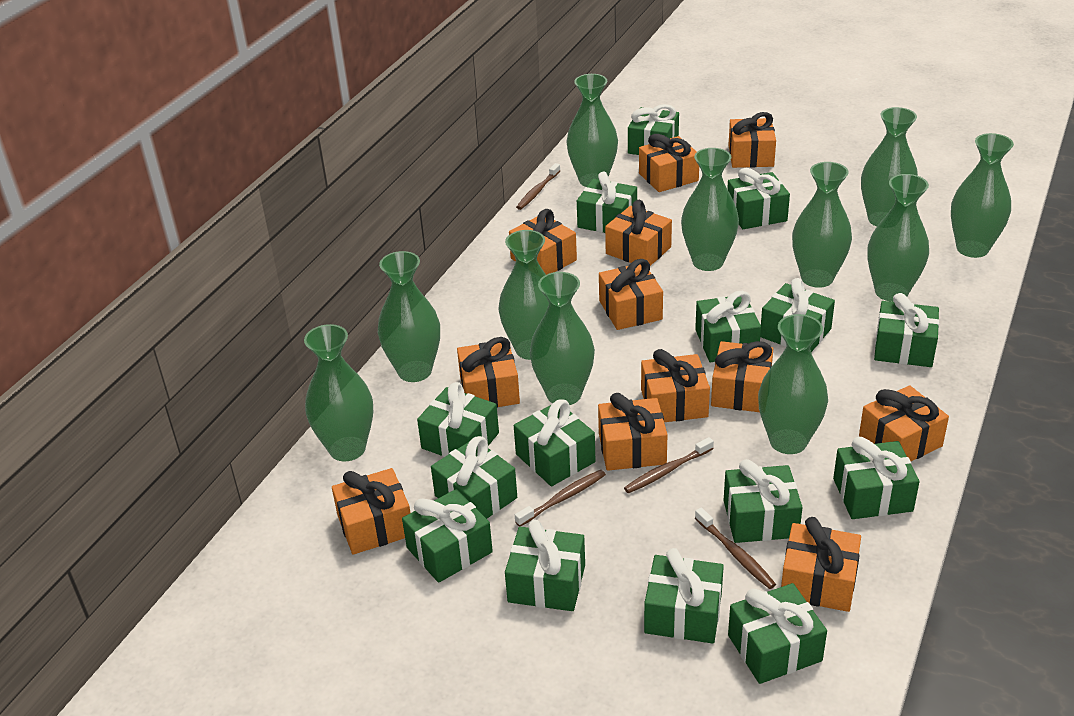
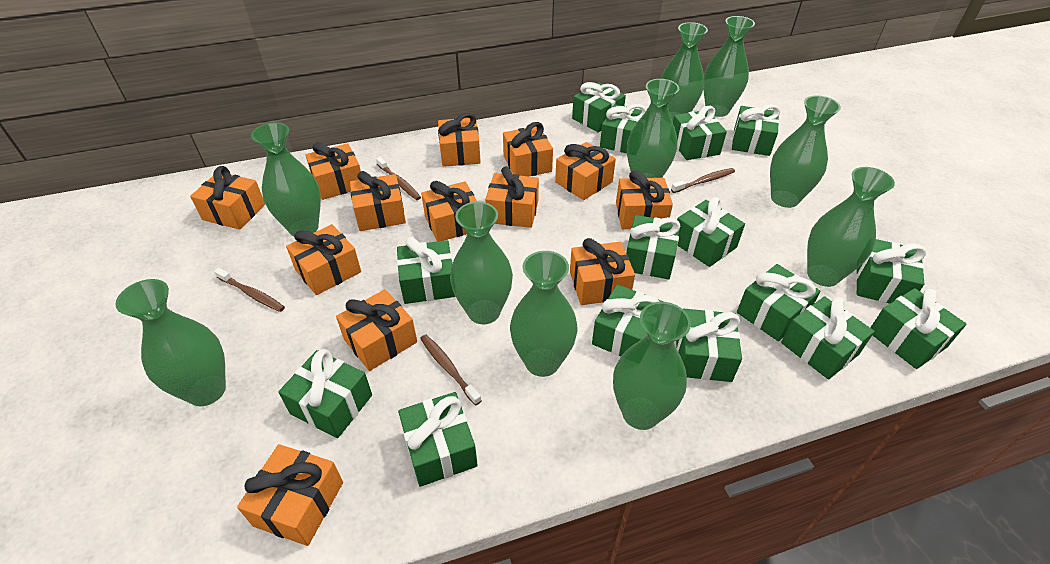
green vase: [304,324,373,461] [377,251,440,382] [498,230,549,360] [530,272,595,405] [566,74,618,187] [681,148,739,271] [758,314,828,454] [792,162,852,288] [861,107,918,226] [867,174,929,302] [951,133,1014,258] = 11 -> [115,279,226,406] [251,122,321,236] [450,202,513,324] [510,251,578,377] [613,302,691,430] [627,79,679,178] [661,22,708,122] [703,16,755,117] [770,96,841,208] [807,167,895,287] = 10
orange gift: [332,468,411,555] [457,337,520,408] [509,209,577,275] [598,393,667,471] [599,259,663,330] [605,200,672,266] [639,134,699,192] [641,349,710,422] [711,341,773,412] [729,112,776,168] [781,517,861,612] [859,385,949,461] = 12 -> [190,166,265,230] [237,444,343,546] [286,224,361,295] [305,142,361,200] [336,289,417,371] [350,171,406,231] [421,181,477,241] [438,113,481,167] [485,166,539,228] [503,122,553,176] [555,142,616,200] [570,238,635,305] [616,170,673,229] = 13

